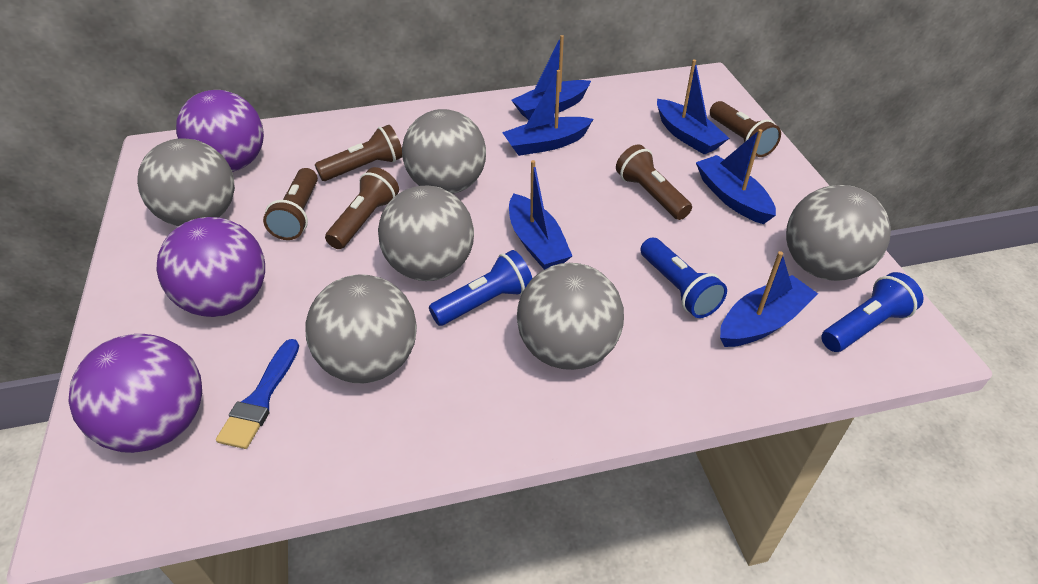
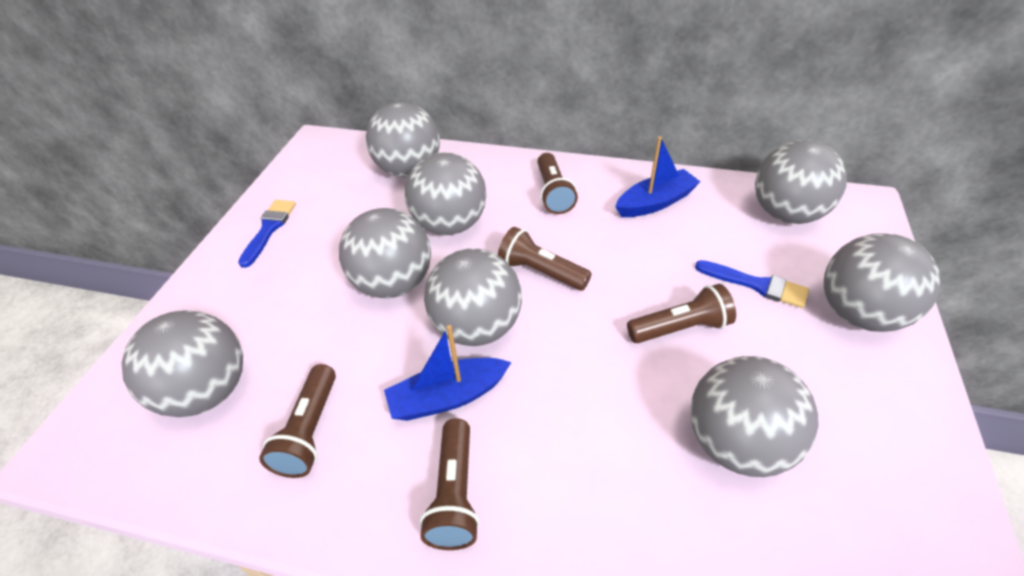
blue boat: [502,70,593,156] [509,160,572,270] [511,35,591,120] [657,60,729,155] [696,129,776,224] [720,251,818,347] = 6 -> [384,325,511,421] [615,136,700,217] = 2
blue brush: [216,339,299,449] = 1 -> [238,200,296,268] [695,260,809,308] = 2
blue flashlight: [429,250,532,326] [640,238,727,318] [821,272,923,352] = 3 -> none = 0
grey ball: [137,139,235,226] [306,274,417,383] [378,186,474,281] [402,109,486,194] [517,263,624,370] [786,185,891,281] = 6 -> [122,310,243,417] [339,208,431,298] [366,102,440,177] [405,153,487,235] [424,249,522,346] [690,356,818,477] [755,140,847,224] [824,233,941,332] = 8
purple ball: [68,334,202,453] [157,217,265,317] [176,90,264,172] = 3 -> none = 0

